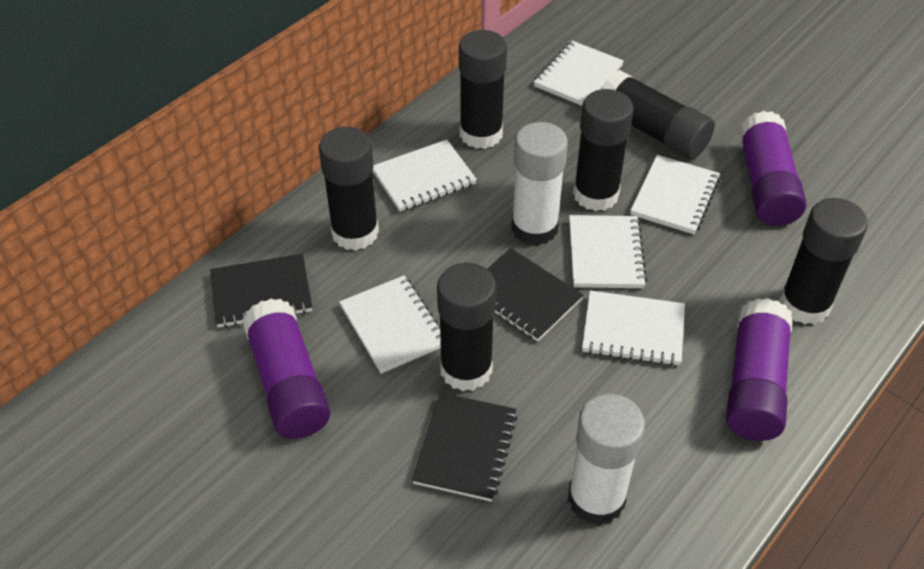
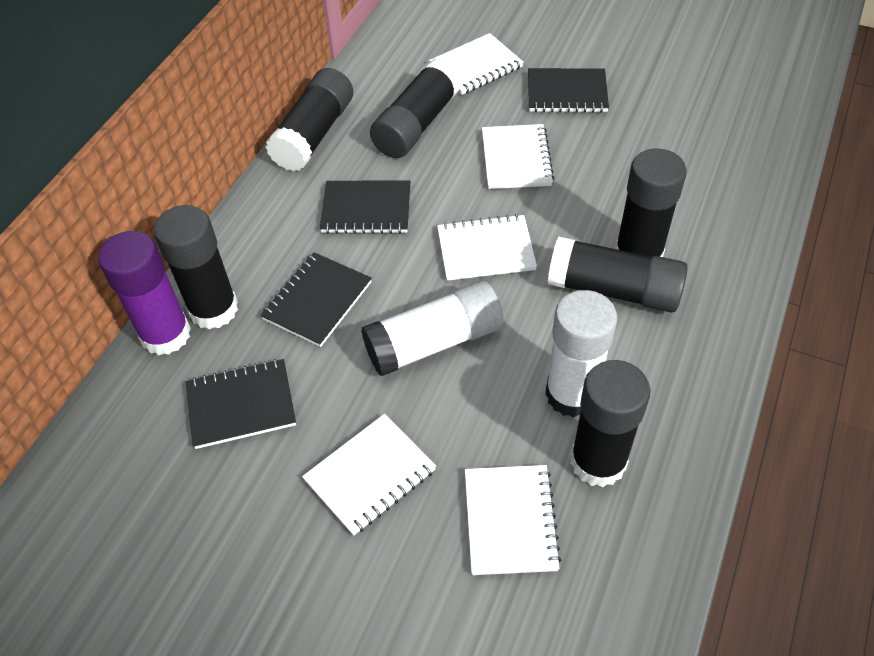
black notebook: [210,254,312,328] [412,393,517,502] [487,248,583,342] = 3 -> [186,359,296,449] [261,252,372,347] [320,181,410,234] [528,68,609,113] = 4
purple glue stick: [242,299,330,439] [726,298,793,441] [739,111,806,226] = 3 -> [98,231,191,355] = 1
white notebook: [339,276,441,374] [372,139,477,212] [534,41,624,106] [569,215,647,288] [582,290,685,366] [630,155,720,234] = 6 -> [302,414,436,536] [429,33,524,95] [437,214,537,281] [465,465,561,575] [482,124,554,189] = 5

